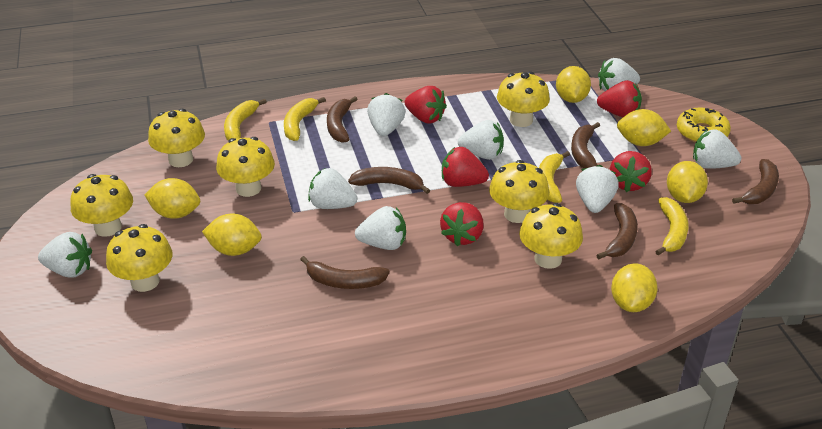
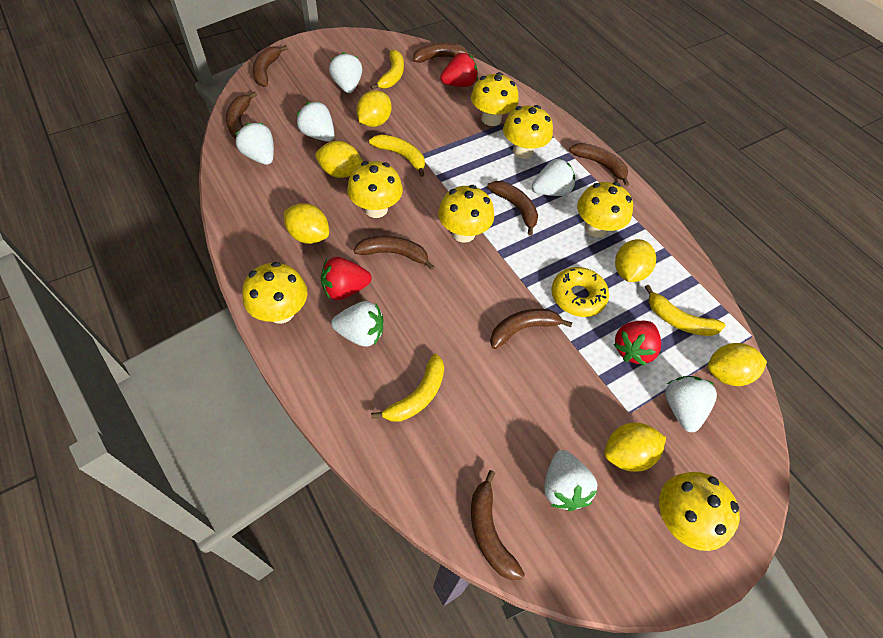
brown banana: [300,256,390,289] [327,96,358,143] [348,167,430,194] [571,122,600,168] [596,203,638,259] [732,159,779,204] = 6 -> [226,91,257,139] [253,45,288,87] [353,236,434,270] [413,43,474,63] [471,470,525,580] [487,181,538,236] [490,309,572,349] [569,143,629,186] = 8
red strawberry: [404,86,447,123] [440,202,484,246] [442,147,489,187] [597,80,642,117] [610,151,652,192] = 5 -> [321,257,372,300] [440,52,478,87] [613,321,661,366] = 3
white strawberry: [38,232,92,278] [308,168,358,209] [355,206,406,250] [367,93,405,136] [458,120,504,160] [576,165,619,213] [598,58,640,91] [693,129,741,169] = 8 -> [235,123,274,165] [297,102,334,142] [329,52,362,93] [331,301,383,347] [532,159,575,196] [544,450,598,511] [665,376,717,432] = 7

